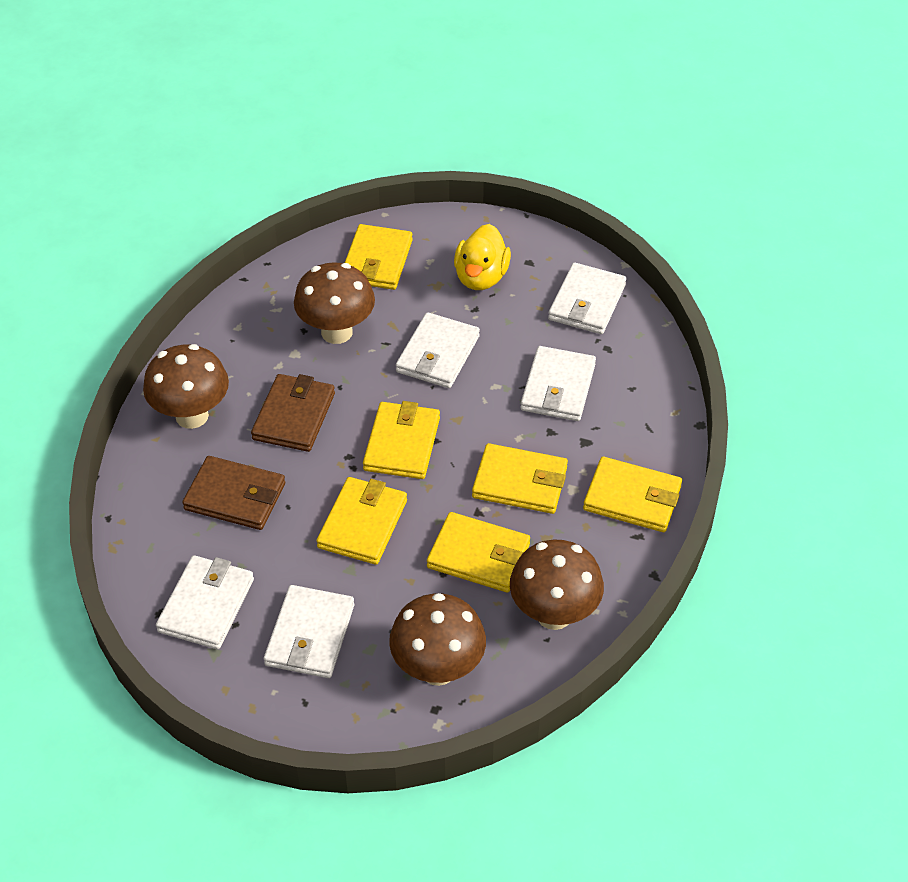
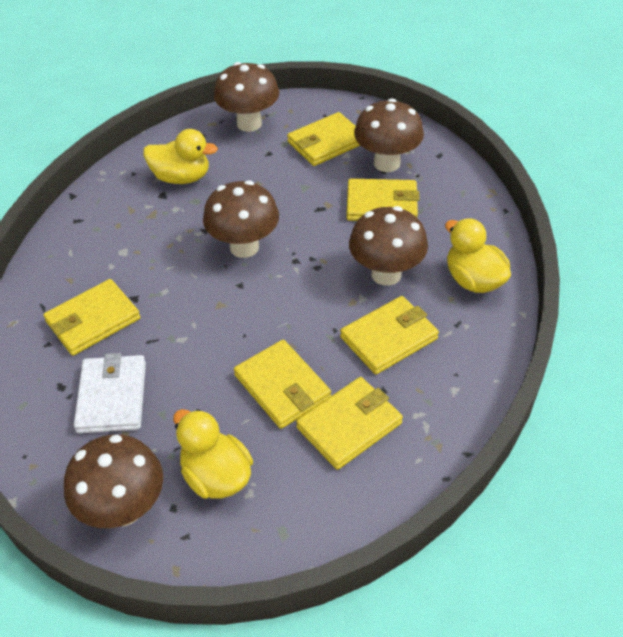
brown mushroom: [143,344,229,429] [294,262,375,344] [389,593,486,686] [510,540,604,630] = 4 -> [64,434,163,528] [203,180,279,258] [214,62,279,132] [349,206,428,286] [354,98,424,172] = 5
brown wallet: [182,456,285,530] [251,374,335,452] = 2 -> none = 0
white wallet: [156,555,254,649] [264,585,354,678] [396,312,480,388] [521,346,596,421] [548,262,626,334] = 5 -> [74,353,146,434] = 1
yellow duck: [454,224,511,290] = 1 -> [143,129,218,184] [173,409,253,499] [445,218,511,293] = 3

